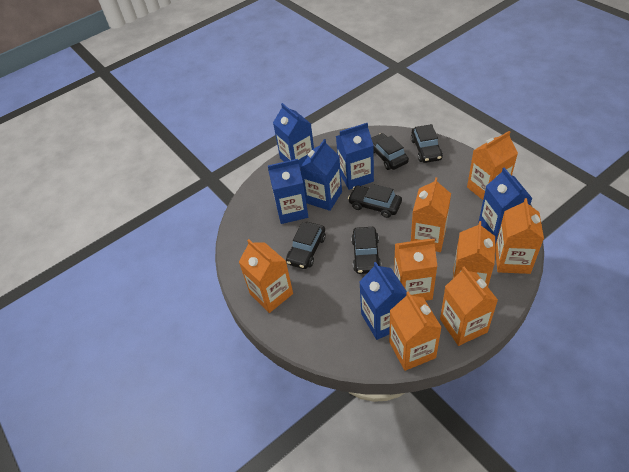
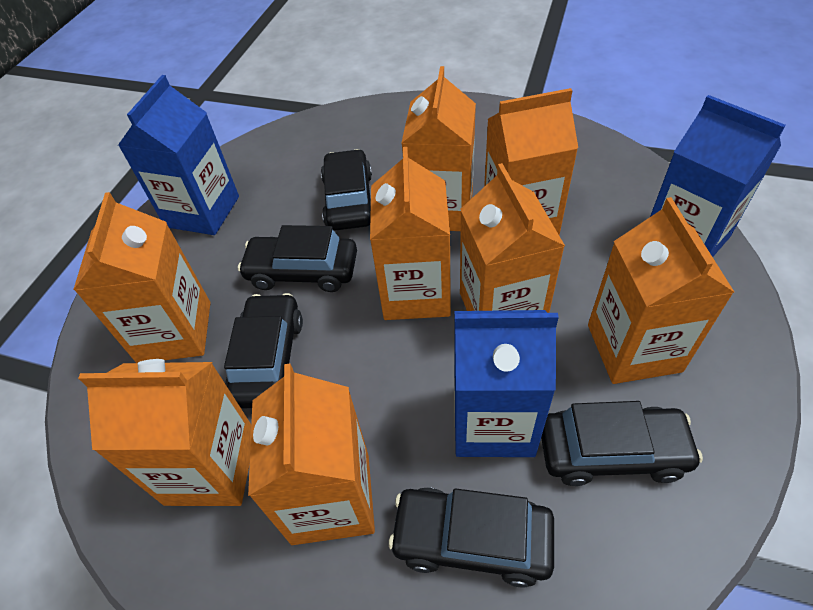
blue carton: [268,159,308,224] [273,103,314,167] [300,139,342,211] [336,123,374,190] [359,262,407,340] [479,167,533,243] = 6 -> [118,75,239,235] [454,310,559,457] [650,95,786,257] = 3

